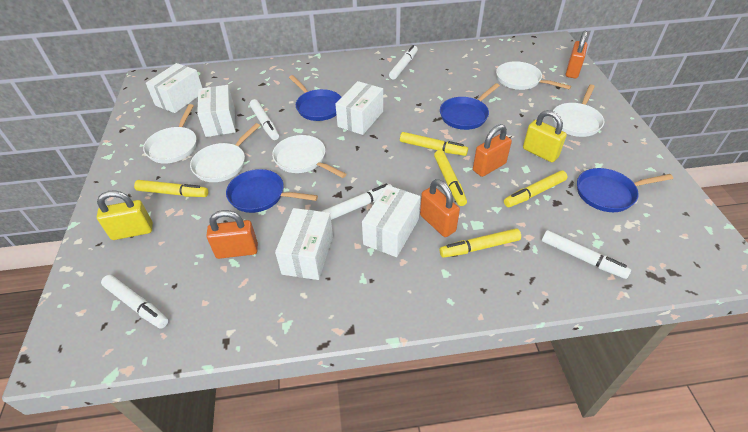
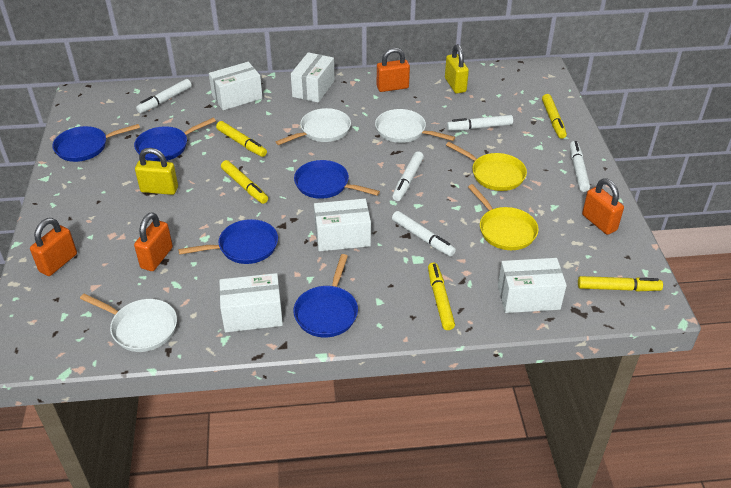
blue pan: [226,169,318,213] [289,75,341,121] [440,83,500,130] [577,168,673,212] = 4 -> [52,124,140,162] [134,118,216,161] [178,219,278,264] [293,254,358,338] [294,160,380,199] = 5
white pan: [143,104,197,164] [190,123,260,182] [272,135,347,178] [496,61,571,90] [552,84,604,137] = 5 -> [80,294,177,352] [276,108,351,145] [375,109,455,143] = 3
yellow pan: none = 0 -> [446,142,527,191] [468,184,539,250] = 2

